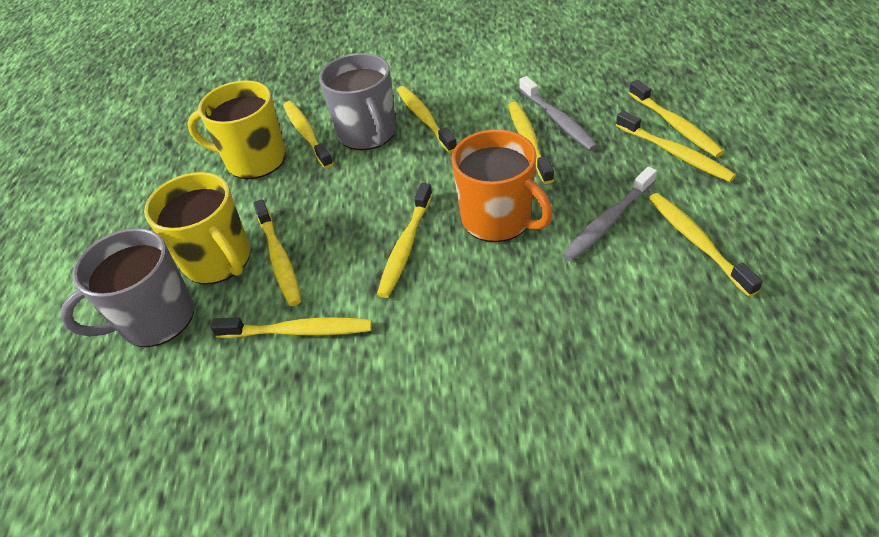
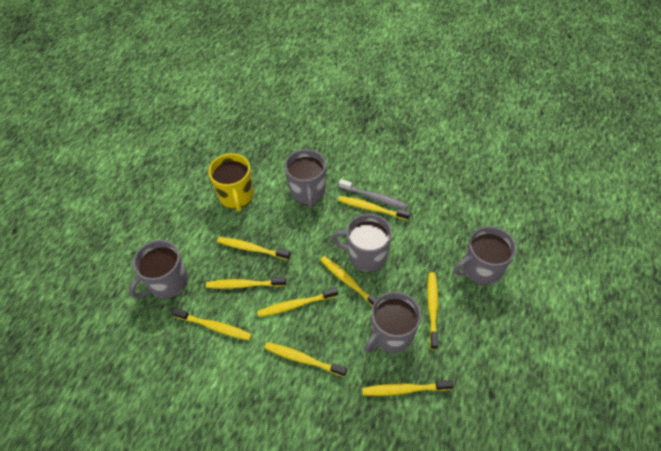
grey mug: [60,228,194,347] [319,53,396,150] = 2 -> [129,240,188,299] [285,149,326,208] [332,214,392,272] [364,291,421,353] [454,226,516,286] = 5
grey toothbrush: [519,76,598,151] [562,167,657,262] = 2 -> [339,179,408,209] = 1
orange mug: [451,129,553,242] = 1 -> none = 0
yellow mug: [144,172,250,284] [187,80,286,179] = 2 -> [208,153,254,212] = 1

